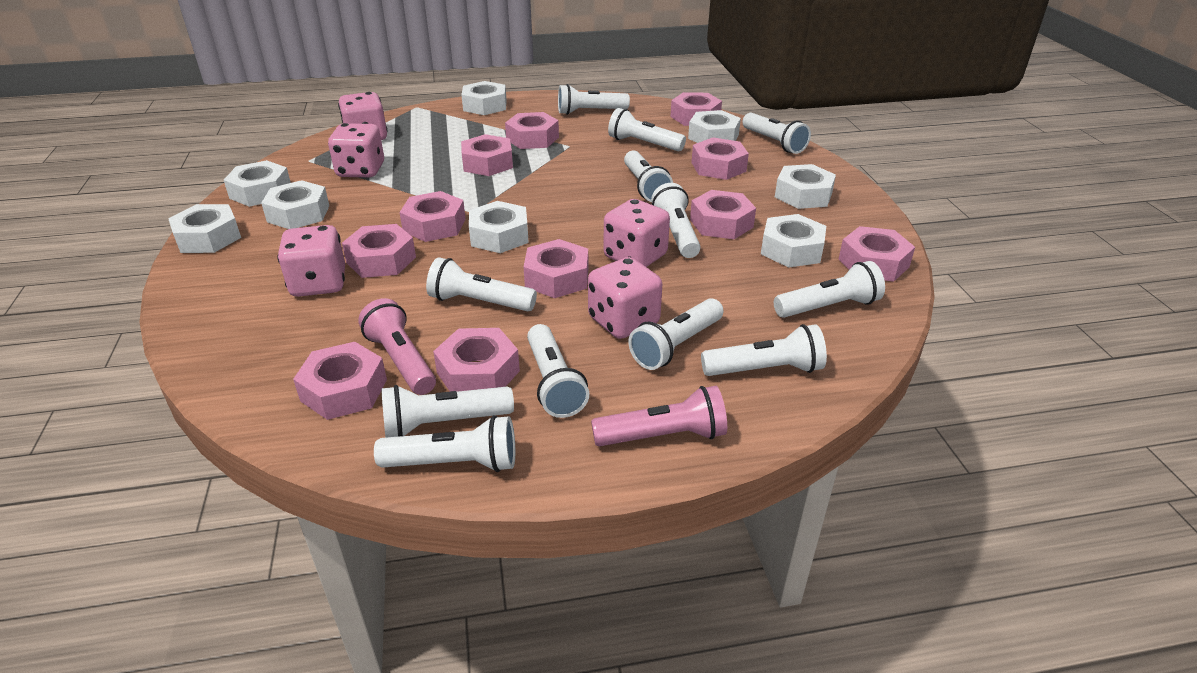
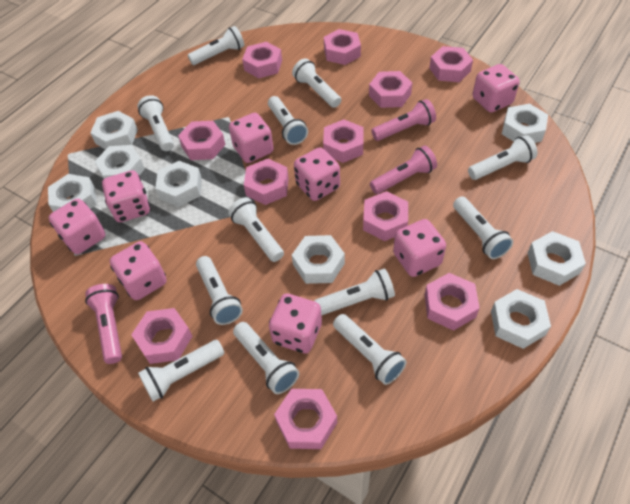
pink dice: [277,225,345,297] [328,123,384,177] [338,92,387,140] [588,257,662,339] [604,199,670,267] = 5 -> [48,198,105,254] [102,170,150,222] [110,241,167,300] [229,113,274,163] [269,294,322,353] [294,147,340,201] [393,219,446,277] [473,64,520,112] = 8
pink flashlight: [358,298,436,395] [591,386,727,446] = 2 -> [85,284,122,364] [370,146,437,194] [371,99,436,141] = 3

